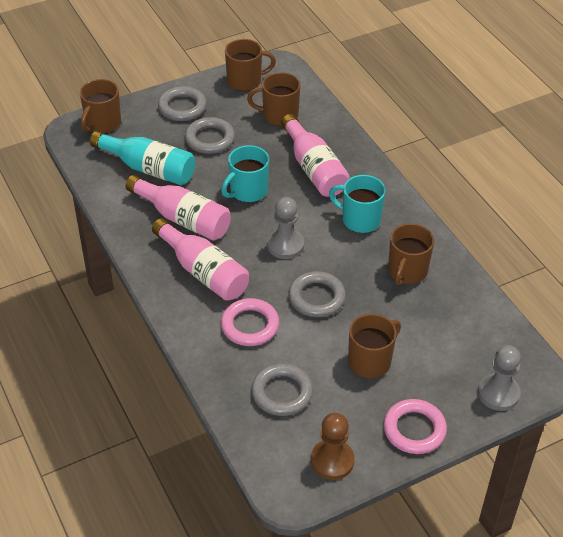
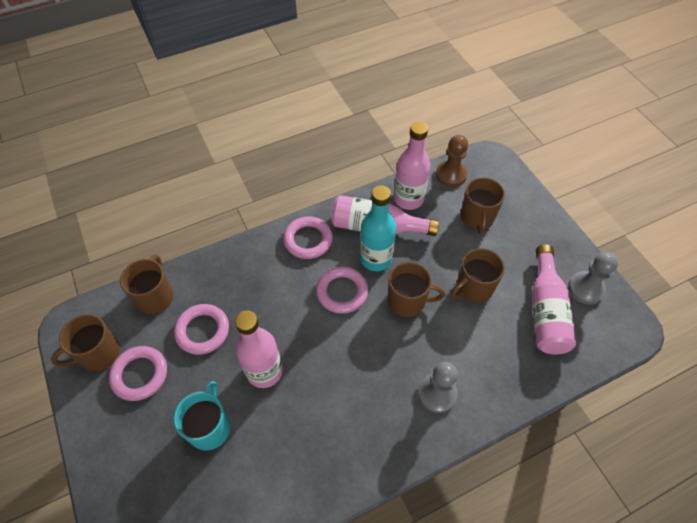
grey ring: [158,86,207,121] [185,117,235,154] [251,363,313,416] [288,271,346,317] = 4 -> none = 0
pink bottle: [126,175,231,240] [152,218,249,301] [281,114,350,197] = 3 -> [235,311,283,388] [332,195,439,236] [394,121,430,210] [532,244,576,354] = 4
pink ring: [221,298,279,346] [383,399,447,454] = 2 -> [109,346,167,401] [174,304,229,355] [283,217,333,259] [316,266,368,314] = 4
turquoise mug: [221,145,269,202] [329,175,386,233] = 2 -> [174,381,230,451] = 1

